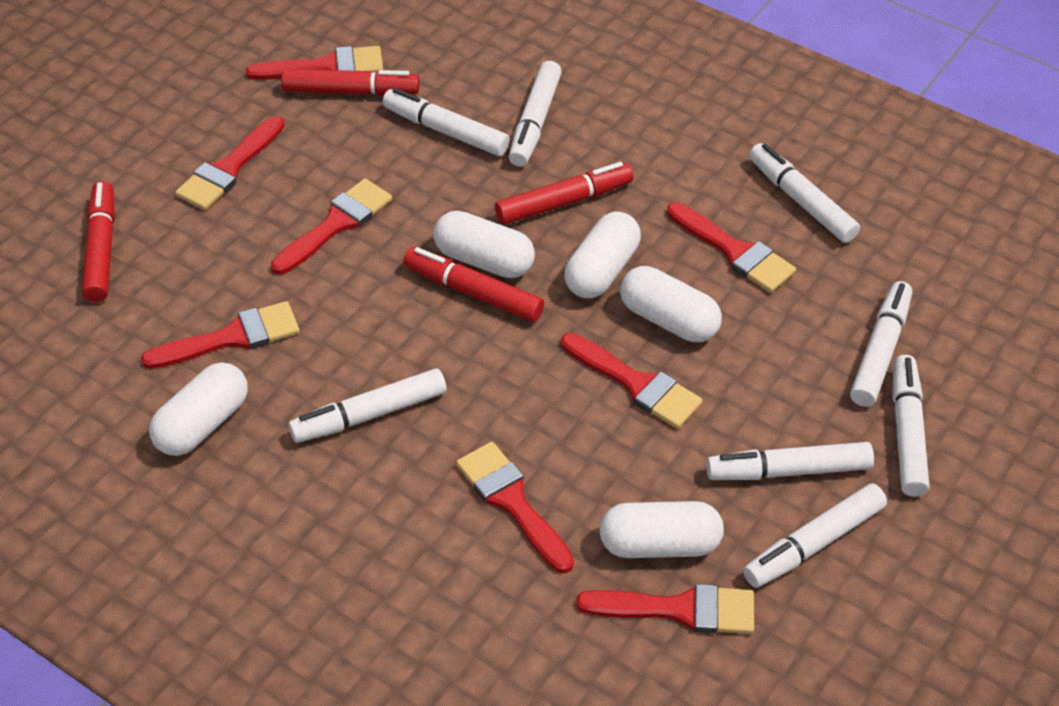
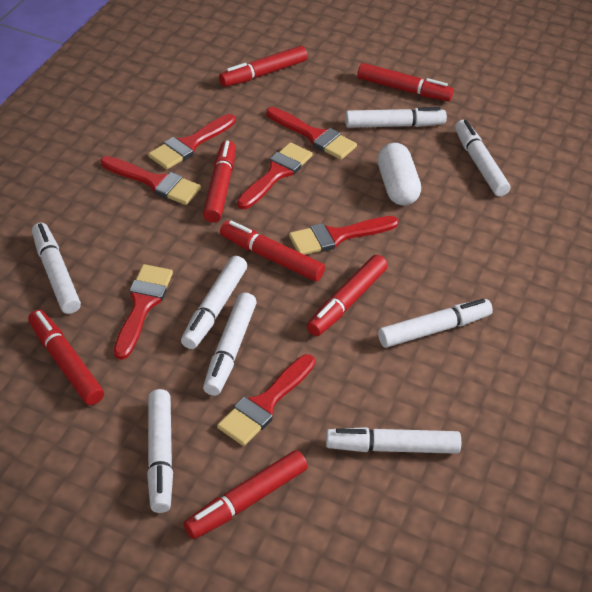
red brush: [141,301,300,369] [175,116,285,210] [246,46,383,80] [271,179,392,274] [456,442,574,573] [561,333,703,428] [576,584,754,634] [667,202,796,293] = 8 -> [100,156,201,205] [114,264,173,360] [148,114,236,169] [217,354,315,446] [237,142,313,209] [266,107,357,160] [289,216,399,255] = 7
red marker: [82,181,115,302] [281,69,420,96] [403,247,544,322] [495,162,633,225] = 4 -> [28,310,104,405] [184,450,308,539] [203,140,236,223] [219,46,308,87] [220,221,325,282] [307,255,388,336] [357,63,454,101] = 7
white capsule: [149,362,248,456] [434,211,535,278] [564,212,641,298] [600,501,724,558] [620,266,722,342] = 5 -> [377,143,421,206] = 1

